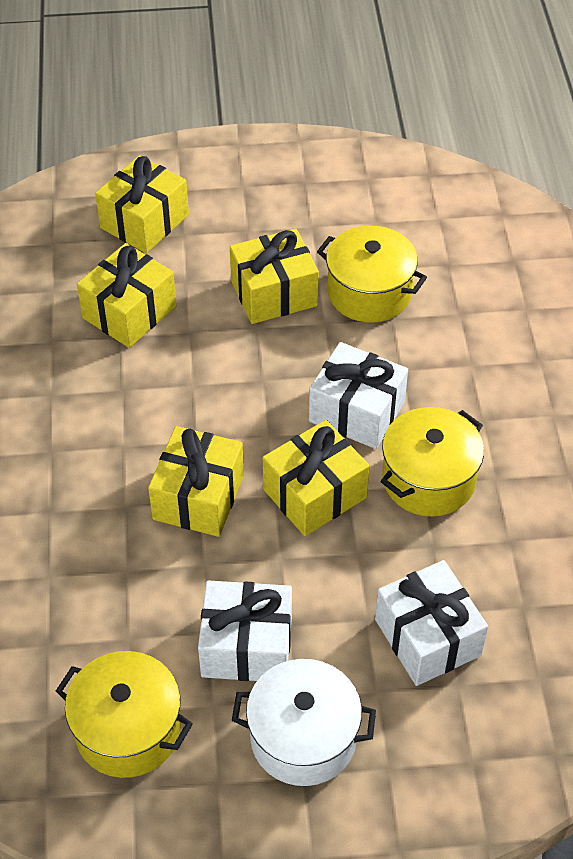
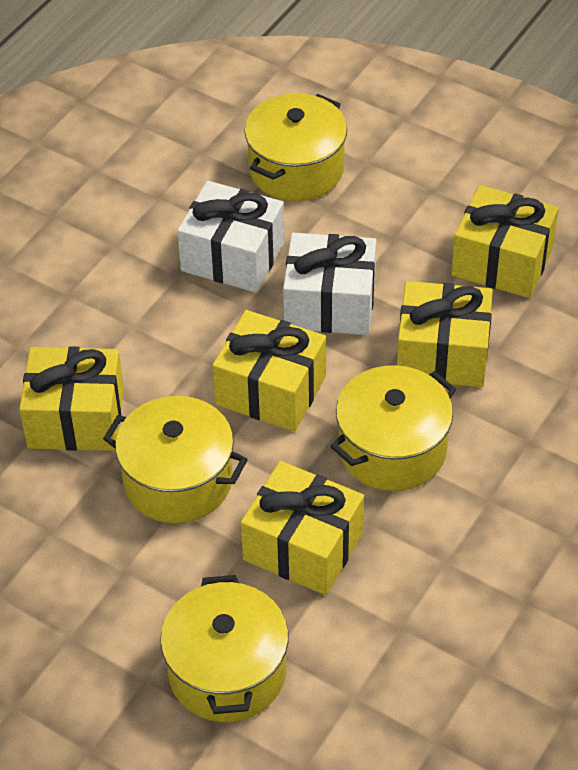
white gift: [198,580,292,681] [309,342,408,449] [375,560,488,686] = 3 -> [177,181,285,293] [283,233,376,335] = 2
white pot: [232,659,376,786] = 1 -> none = 0
yellow pot: [56,651,193,778] [317,226,427,323] [381,407,484,517] = 3 -> [103,396,248,523] [160,575,289,722] [244,93,347,201] [330,365,456,491] = 4

